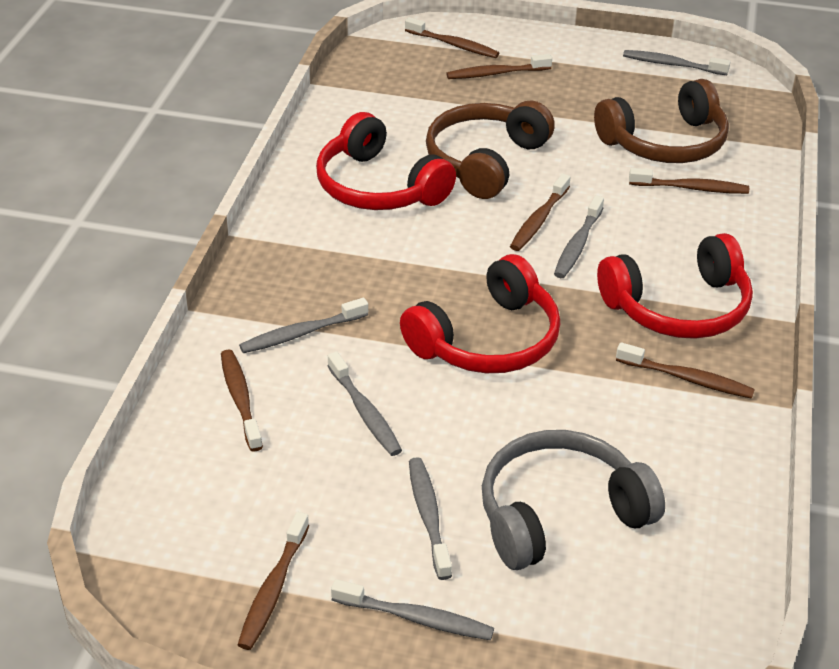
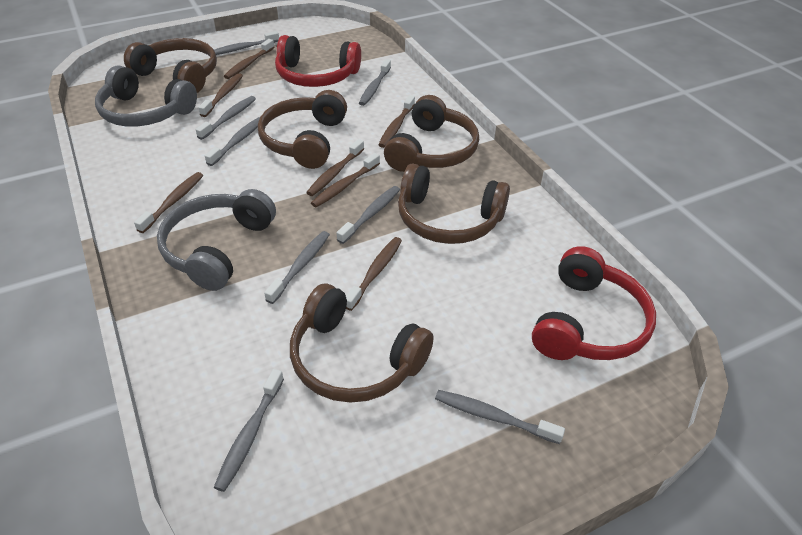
brown headphones: [426,100,555,199] [594,79,729,163] = 2 -> [124,38,217,93] [258,90,347,169] [290,284,434,403] [384,95,479,172] [398,163,510,244] = 5
grey headphones: [482,430,665,570] = 1 -> [95,65,197,126] [157,189,276,291] = 2
grey toothbrush: [239,298,368,353] [327,351,402,456] [331,579,494,640] [409,457,452,580] [554,195,604,278] [623,50,731,75] = 6 -> [196,96,256,140] [205,117,260,166] [214,31,279,55] [214,369,284,492] [264,231,330,304] [337,186,400,244] [359,59,391,106] [435,390,565,444] = 8
red headphones: [316,112,456,210] [400,254,560,373] [597,233,753,339] = 3 -> [275,35,361,87] [532,246,656,360] = 2

